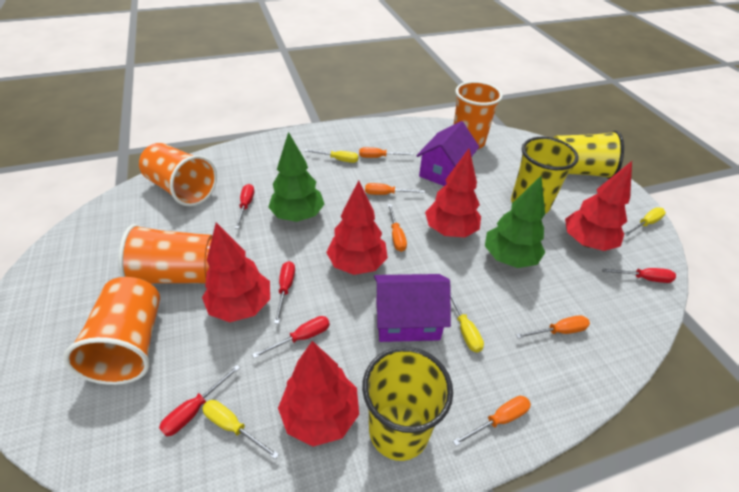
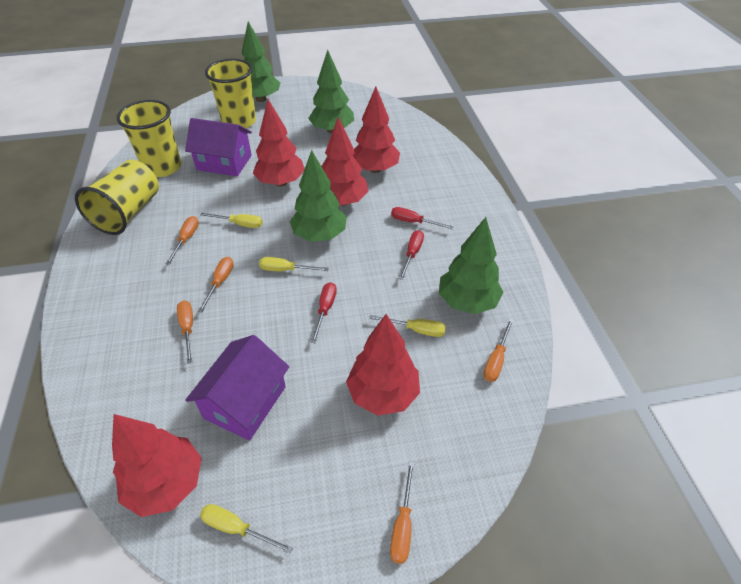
green tree: [268,132,324,222] [485,176,545,268] = 2 -> [242,21,280,102] [290,150,347,242] [308,50,354,134] [439,217,504,314] = 4
orange cup: [63,277,160,385] [118,224,213,284] [139,143,217,206] [453,81,503,149] = 4 -> none = 0
red screwdriver: [159,365,240,437] [235,184,254,229] [252,316,330,358] [274,261,295,324] [602,268,676,283] = 5 -> [311,282,337,343] [391,207,454,229] [399,230,424,280] = 3

